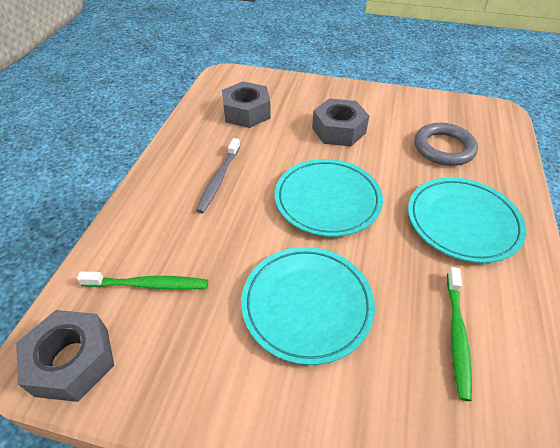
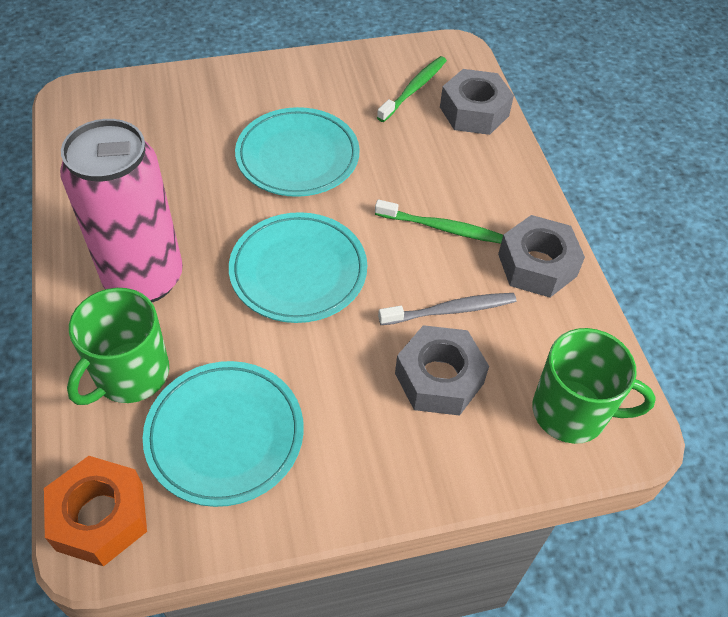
green mug: none = 0 -> [67,288,169,405] [532,328,656,444] = 2
grey ring: [414,123,478,166] = 1 -> none = 0
orange nut: none = 0 -> [44,456,147,566] = 1
pink can: none = 0 -> [60,119,183,302] = 1

